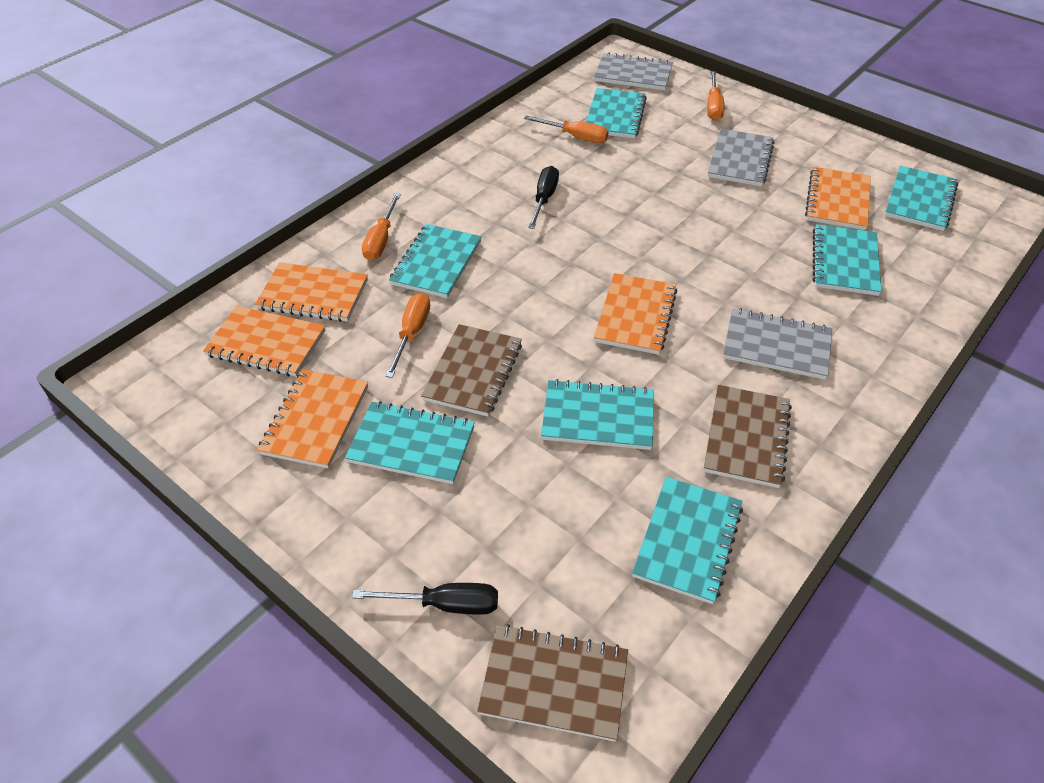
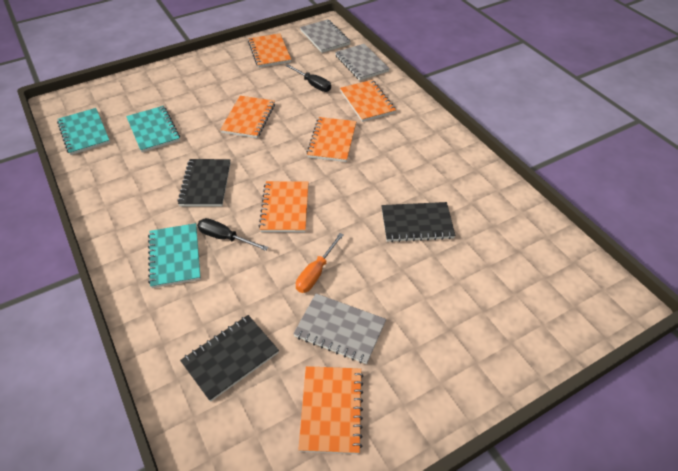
black notebook: none = 0 -> [177,159,231,207] [180,315,279,402] [381,202,455,242] = 3
brown notebook: [421,324,522,417] [477,624,628,742] [704,385,792,488] = 3 -> none = 0
orange notebook: [203,306,326,377] [255,262,368,322] [257,369,368,468] [594,273,677,355] [805,167,871,230] = 5 -> [220,96,275,138] [248,33,291,67] [258,181,309,232] [298,366,363,454] [306,117,357,162] [340,80,396,122] = 6
orange screwdriver: [362,193,401,260] [386,293,430,378] [524,116,609,143] [707,71,725,120] = 4 -> [296,233,344,293] = 1
turquoise notebook: [345,401,475,484] [389,224,481,298] [541,379,654,450] [586,88,647,138] [632,477,743,604] [813,224,882,296] [885,165,958,231] = 7 -> [57,108,110,155] [126,106,180,152] [148,223,201,288] = 3

